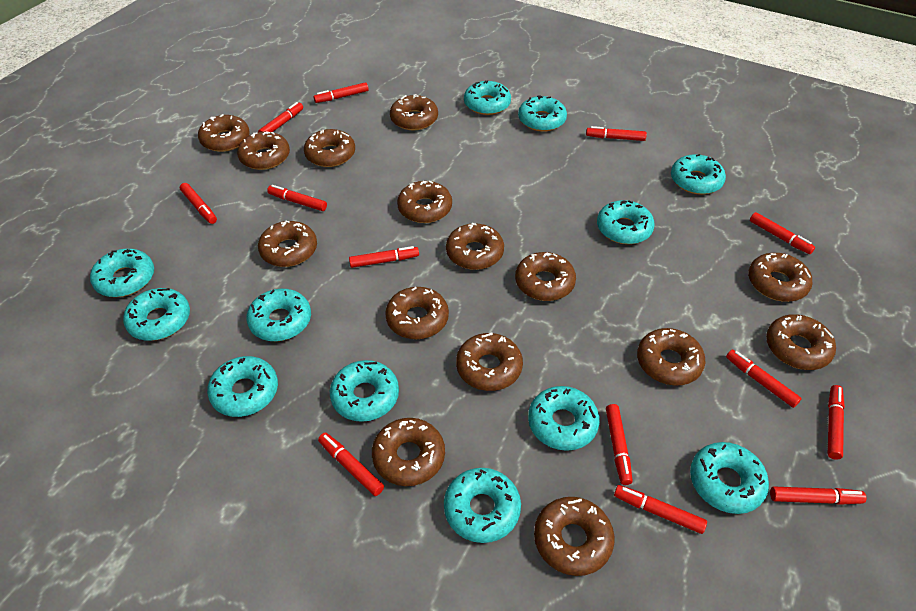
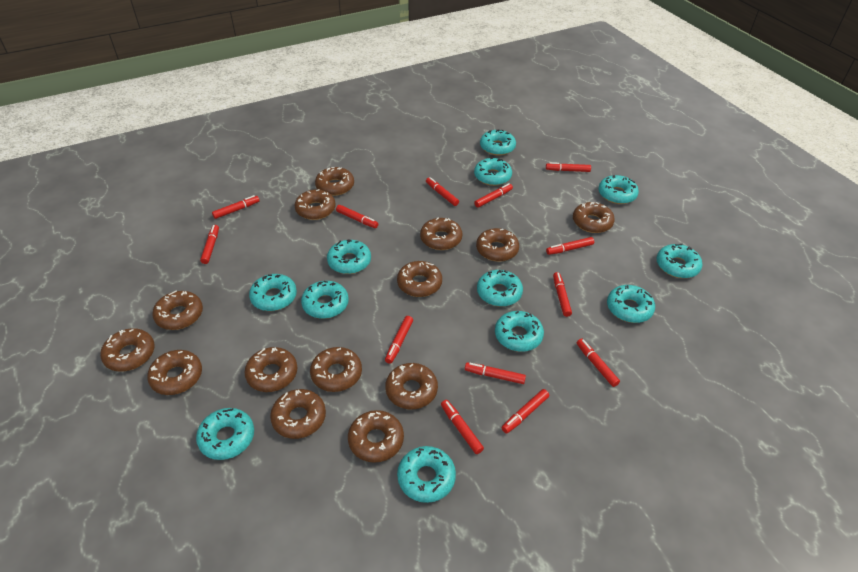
brown donut: [198,114,250,152] [237,131,290,170] [258,220,317,267] [304,129,355,167] [372,418,445,486] [385,287,449,339] [390,94,438,130] [397,181,452,223] [446,223,504,270] [456,332,523,391] [515,252,576,301] [534,497,615,576] [637,328,706,386] [748,253,812,302] [766,314,836,370] = 15 -> [100,328,155,371] [147,350,202,395] [152,290,203,330] [244,347,297,392] [270,389,326,439] [295,189,335,220] [310,347,362,392] [315,167,354,196] [348,410,404,463] [385,363,438,409] [397,261,442,297] [420,218,463,250] [476,228,519,262] [573,202,615,233] = 14

